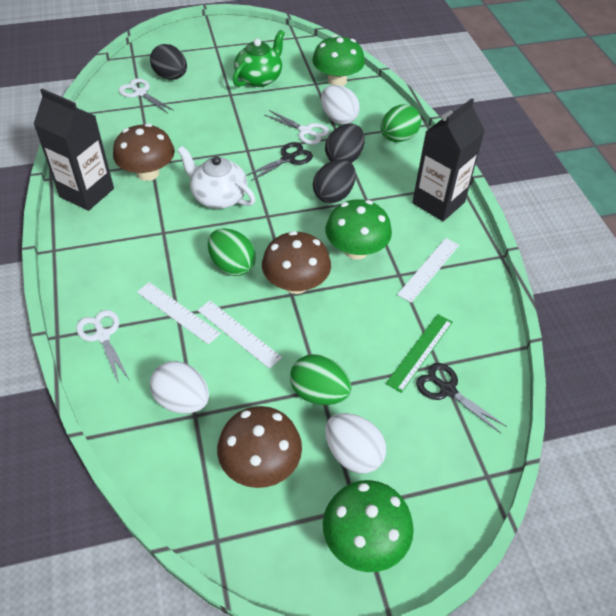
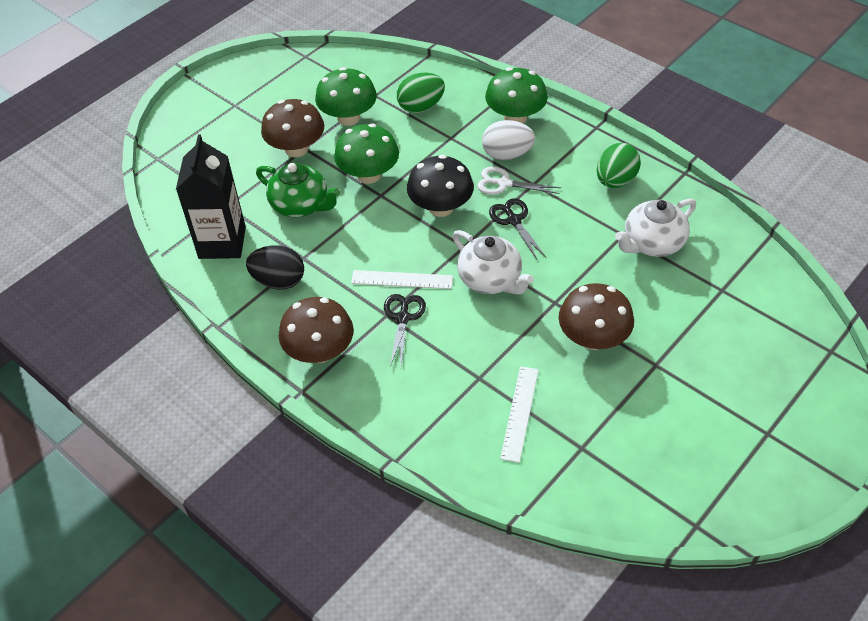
black carton: [34,89,114,211] [412,98,485,221] = 2 -> [176,135,246,259] = 1
black egg: [150,44,187,80] [313,160,356,203] [325,124,365,163] = 3 -> [246,245,304,290] = 1
black mushroom: none = 0 -> [407,155,474,217] = 1
green egg: [208,228,256,276] [290,354,351,405] [381,104,421,142] = 3 -> [397,73,445,113] [597,143,641,188] = 2
green ruler: [386,314,453,393] = 1 -> none = 0
white egg: [150,361,209,414] [321,85,360,125] [325,413,386,474] = 3 -> [482,120,535,160] = 1
white ruler: [137,282,221,345] [197,301,282,369] [397,238,459,303] = 3 -> [351,270,453,289] [500,366,539,463] = 2
white scissors: [76,310,129,383] [119,78,174,113] [265,110,329,145] = 3 -> [477,167,561,195] = 1
white teapot: [177,146,256,209] = 1 -> [453,230,534,294] [615,199,696,257] = 2

